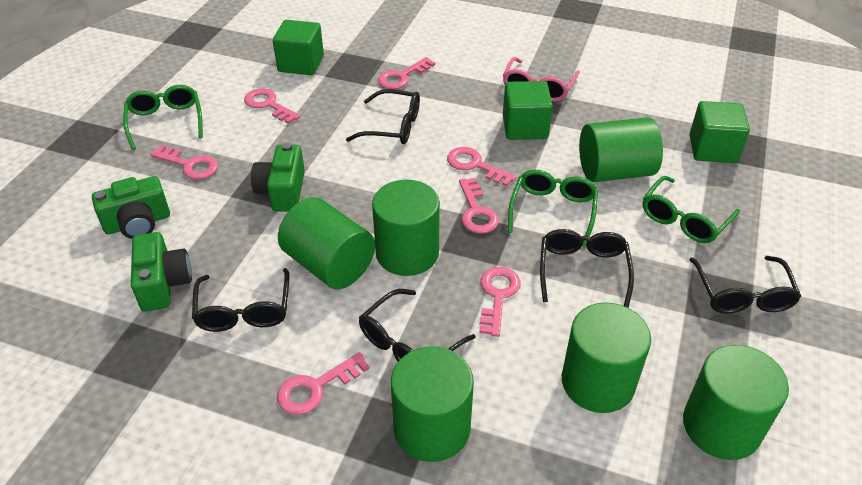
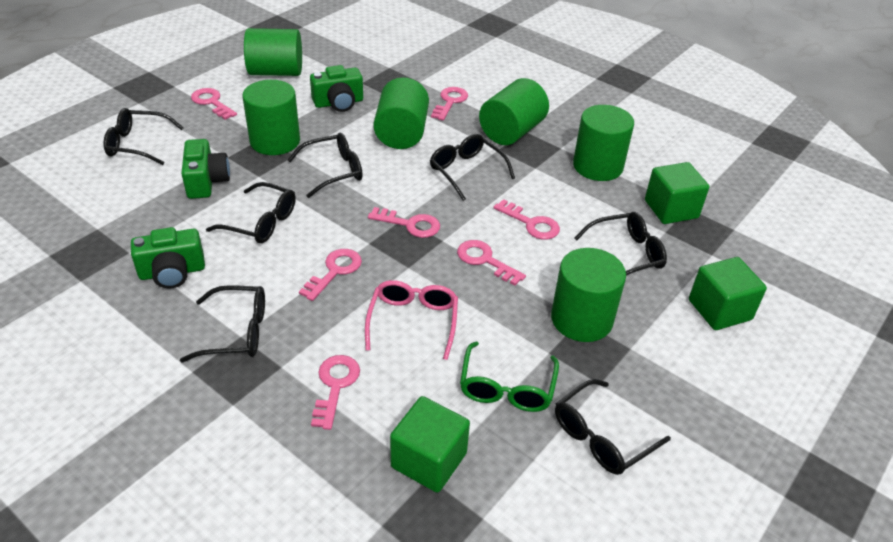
black glasses: [192,268,290,332] [346,89,420,144] [359,289,475,362] [540,229,634,308] [689,256,802,313] = 5 -> [104,108,184,165] [180,285,265,362] [206,182,296,243] [288,132,363,198] [430,134,515,201] [555,379,671,475] [574,212,667,275] = 7
green glasses: [123,85,203,150] [508,170,598,247] [643,176,740,243] = 3 -> [460,341,559,412] = 1

